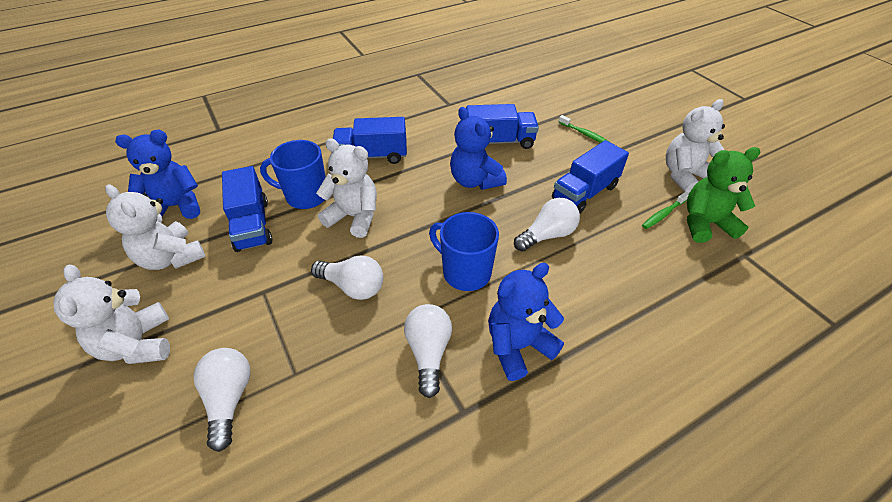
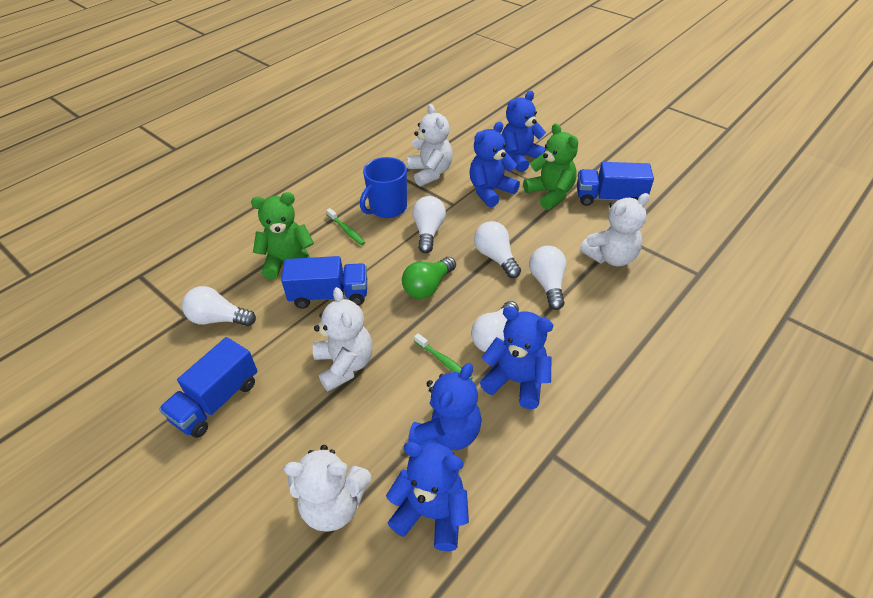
blue mug: [260,140,326,209] [429,212,499,291] = 2 -> [360,157,407,218] = 1
blue teddy bear: [115,130,200,219] [450,107,507,190] [488,263,564,381] = 3 -> [386,442,469,551] [408,363,482,450] [469,122,520,207] [480,306,553,409] [502,91,546,172] = 5
blue truck: [222,166,272,252] [333,117,407,164] [466,104,539,149] [552,140,629,213] = 4 -> [159,337,258,438] [281,256,367,309] [577,162,654,206] = 3
green light bulb: none = 0 -> [402,257,456,299] = 1
green teddy bear: [687,147,761,243] = 1 -> [251,192,314,279] [523,123,578,210] = 2
white light bulb: [193,348,250,452] [311,256,383,300] [404,304,452,398] [514,198,580,252] = 4 -> [182,286,256,326] [412,196,446,253] [471,301,519,352] [474,221,521,278] [529,246,566,310] = 5

